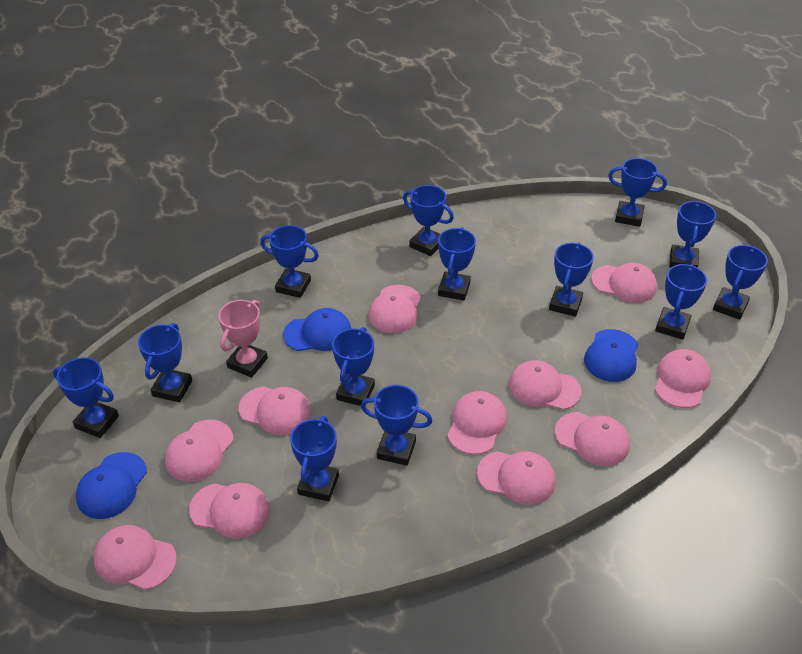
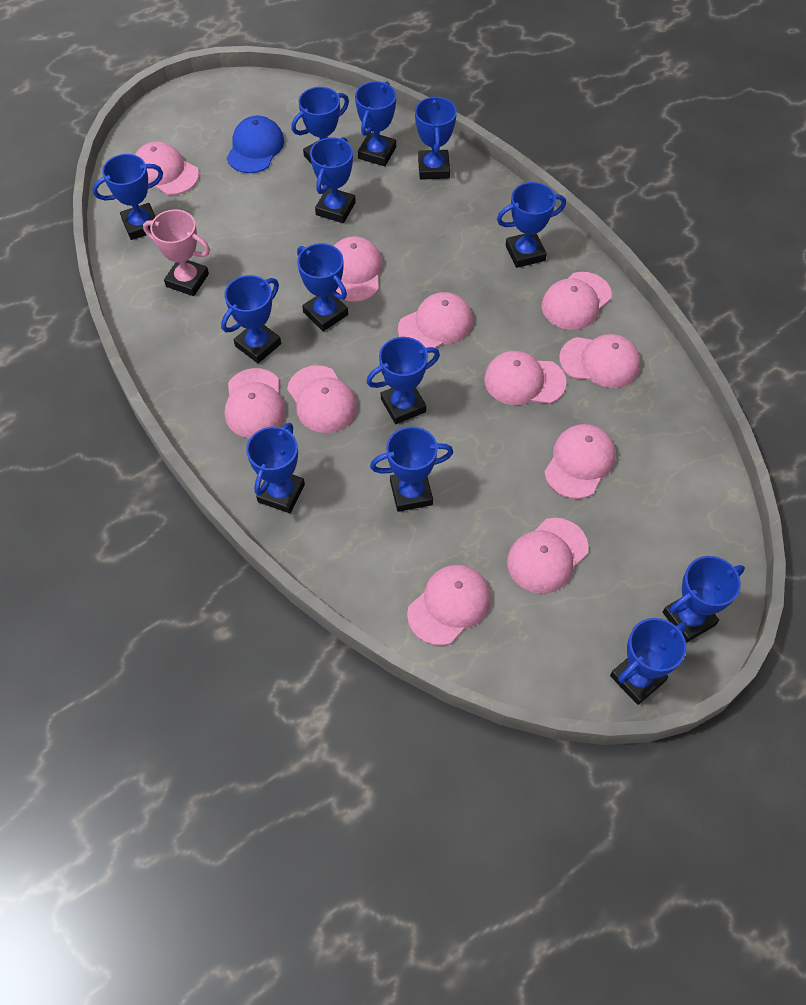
blue cap: [76,452,147,519] [283,308,352,351] [584,329,638,382] = 3 -> [227,116,284,173] = 1

